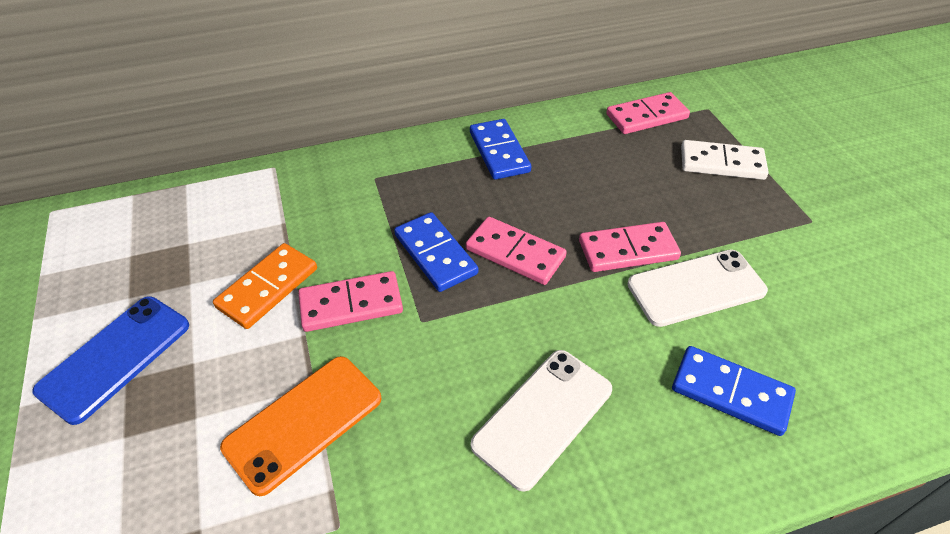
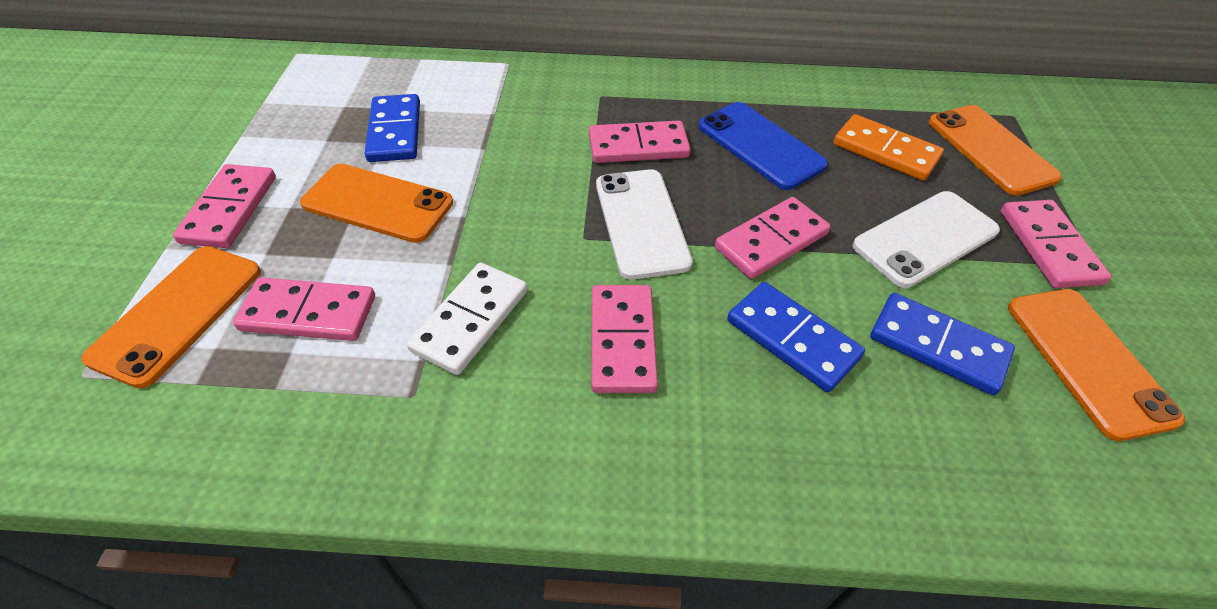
orange phone: [220,356,382,496] = 1 -> [81,246,261,389] [300,164,453,243] [929,105,1062,196] [1008,289,1185,441] = 4
pink domino: [298,271,403,332] [466,217,567,285] [579,222,681,272] [606,92,690,134] = 4 -> [173,164,276,248] [233,277,375,341] [589,121,690,163] [591,285,658,393] [715,197,831,279] [1001,200,1112,288] = 6

